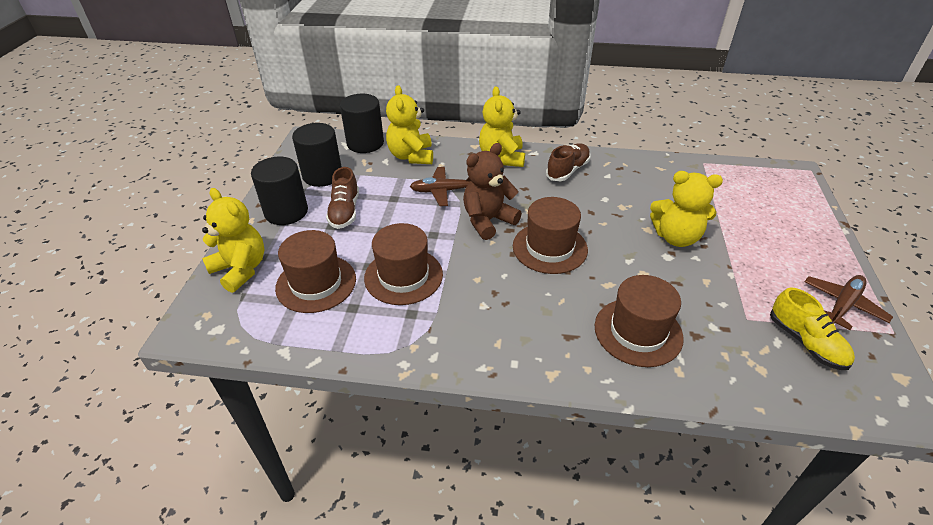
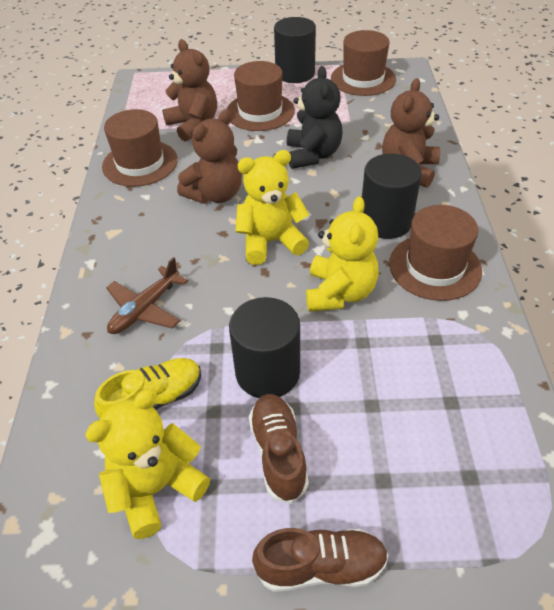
black teddy bear: none = 0 -> [287,66,342,169] = 1
brown plane: [410,167,471,206] [805,275,893,330] = 2 -> [106,257,188,334] = 1
brown teddy bear: [463,143,522,240] = 1 -> [162,40,217,142] [177,109,242,204] [382,78,440,188] = 3
yellow teddy bear: [202,188,264,293] [386,85,433,164] [479,86,525,167] [650,171,723,247] = 4 -> [85,389,210,539] [235,150,310,265] [306,196,379,312] = 3

